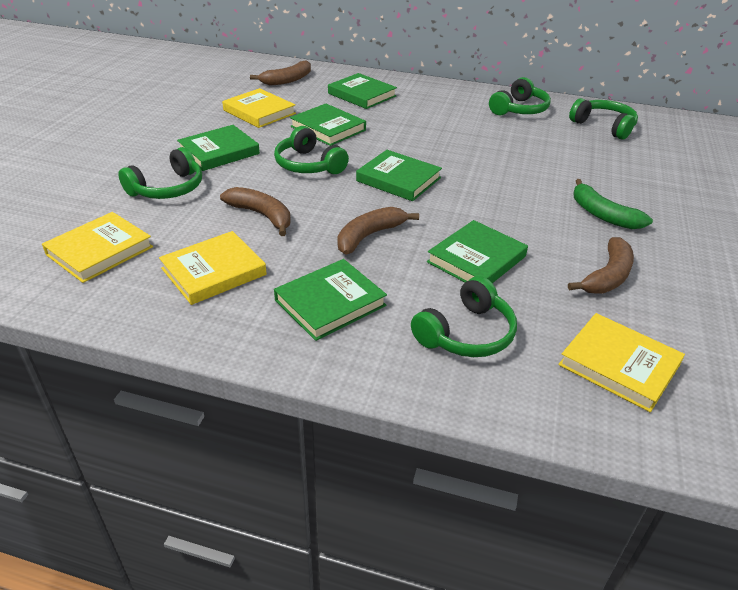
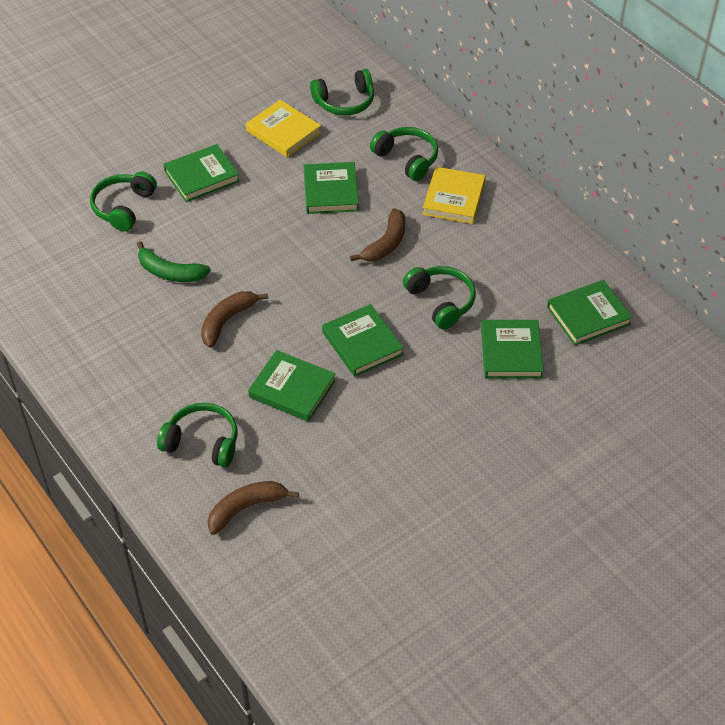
brown banana: [220,187,291,236] [250,60,311,86] [337,207,419,255] [568,237,634,294] = 4 -> [201,291,268,348] [208,481,299,535] [350,208,405,262] = 3
yellow book: [42,212,153,283] [159,231,267,305] [222,88,296,128] [558,313,685,412] = 4 -> [246,100,322,157] [422,167,486,224] = 2

